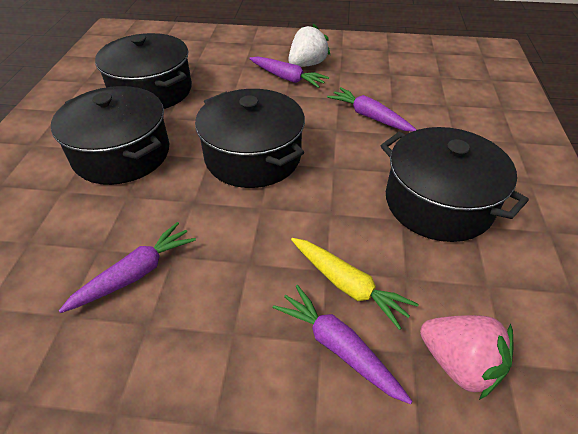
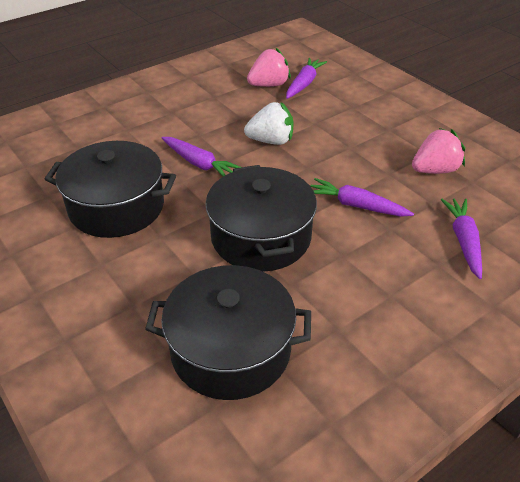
black pot: [51,86,169,185] [95,33,192,109] [195,89,305,188] [380,127,529,242] = 4 -> [45,141,176,238] [145,265,311,400] [205,165,317,272] = 3
pink strawberry: [420,315,514,400] = 1 -> [247,48,291,87] [412,128,465,174] = 2
yellow carrot: [291,238,419,330] = 1 -> none = 0

